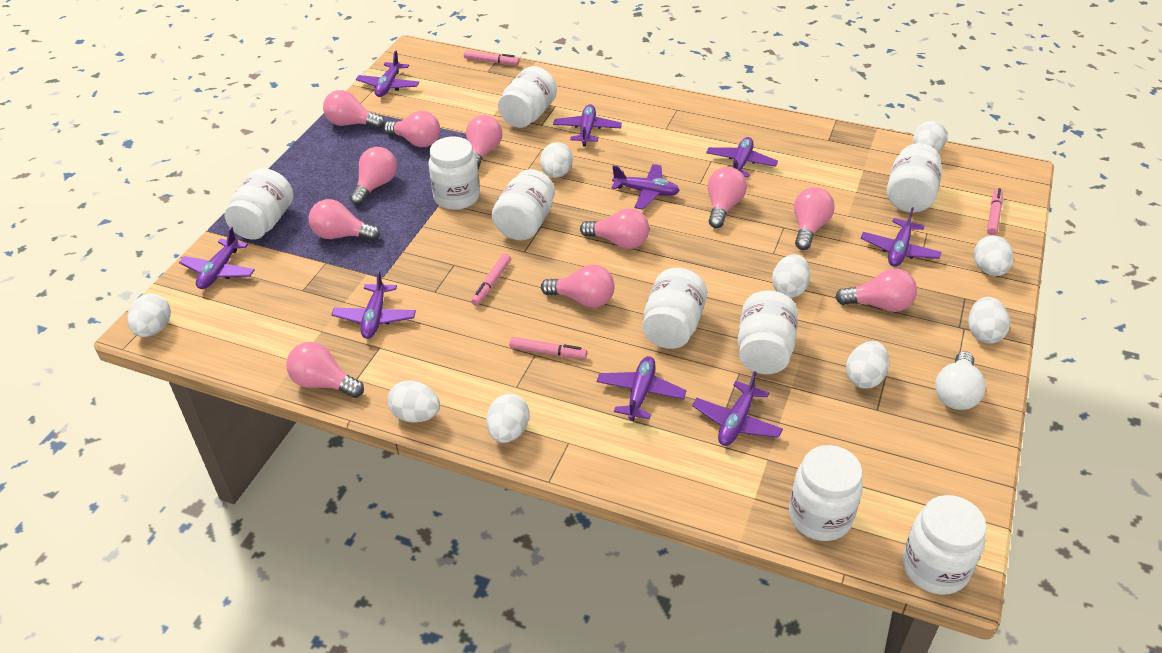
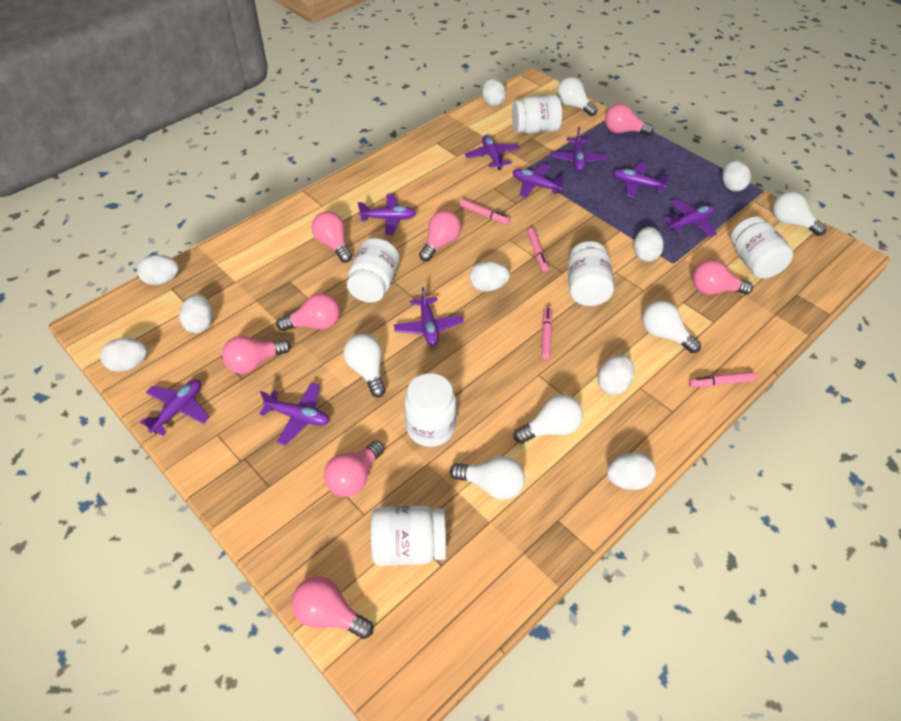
pink light bulb: [286,342,364,398] [309,199,380,241] [323,90,385,129] [350,147,397,205] [384,111,440,147] [466,115,502,169] [541,265,615,308] [580,208,649,249] [708,167,747,228] [794,187,835,250] [835,269,917,312] = 11 -> [222,336,291,374] [276,293,340,331] [292,576,374,639] [312,211,352,263] [324,440,385,497] [419,210,461,261] [605,104,654,135] [692,260,753,295] = 8
white jar: [225,168,293,240] [428,137,480,210] [492,169,555,240] [498,66,557,128] [642,268,707,349] [737,290,798,374] [789,445,863,541] [887,143,942,213] [902,495,987,595] = 9 -> [347,238,399,303] [371,506,446,566] [404,373,456,447] [512,95,562,134] [568,241,614,306] [731,216,793,279] = 6
white light bulb: [935,351,986,410] = 1 -> [344,334,386,397] [450,456,525,500] [514,394,583,443] [557,77,598,116] [642,301,701,353] [773,191,827,236] = 6

